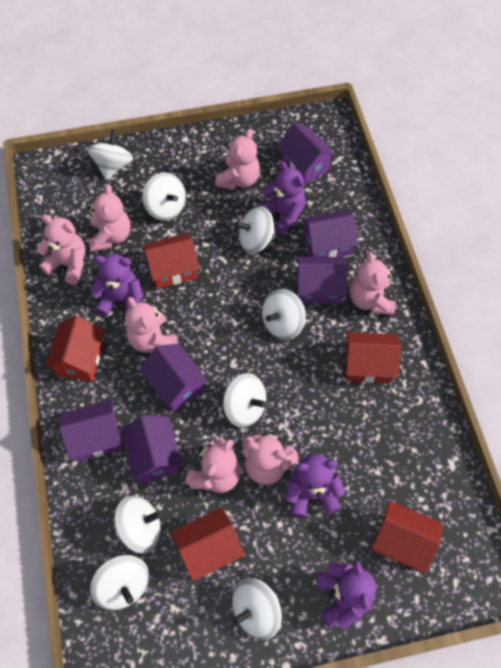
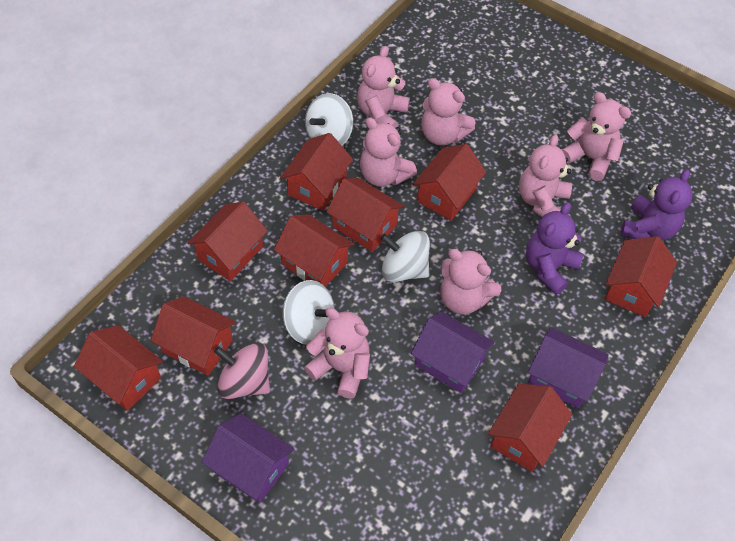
pink spinning top: none = 0 -> [214,343,270,399] = 1
purple house: [59,400,122,462] [121,415,183,484] [140,343,208,412] [277,123,336,185] [297,257,348,304] [301,210,358,257] = 6 -> [202,414,294,503] [411,311,494,393] [528,327,609,408] = 3
purple teddy bear: [90,254,144,316] [257,161,305,235] [285,454,345,518] [317,561,376,629] = 4 -> [526,203,583,295] [621,169,693,240] = 2
red house: [45,316,105,382] [142,233,199,289] [171,507,245,581] [346,332,401,383] [372,501,443,573] = 5 -> [74,325,163,411] [151,296,236,376] [187,202,268,281] [274,214,354,287] [280,133,353,211] [326,178,404,252] [413,144,486,221] [488,384,572,472] [605,236,677,317] = 9
white spinning top: [87,129,133,180] [90,555,149,610] [114,496,162,553] [143,173,186,221] [223,373,267,427] [232,578,282,640] [235,206,276,254] [262,289,306,340] = 8 -> [283,280,335,345] [305,93,353,146] [380,231,430,282] = 3

